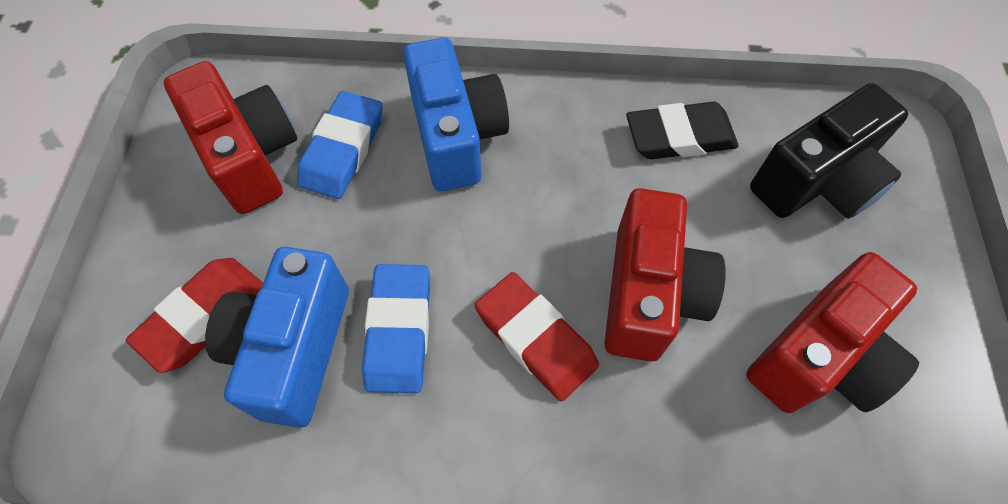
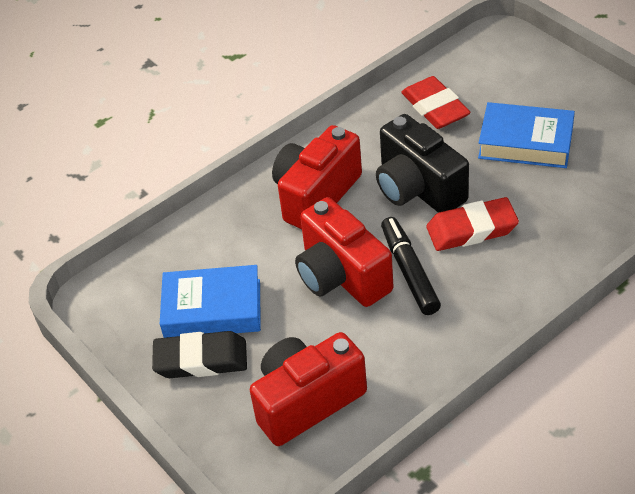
black marker: none = 0 -> [381,217,441,315] = 1
blue book: none = 0 -> [160,265,261,338] [478,102,575,168] = 2
blue camera: [205,247,349,428] [403,37,509,191] = 2 -> none = 0
blue eraser: [297,91,383,199] [362,264,430,393] = 2 -> none = 0

